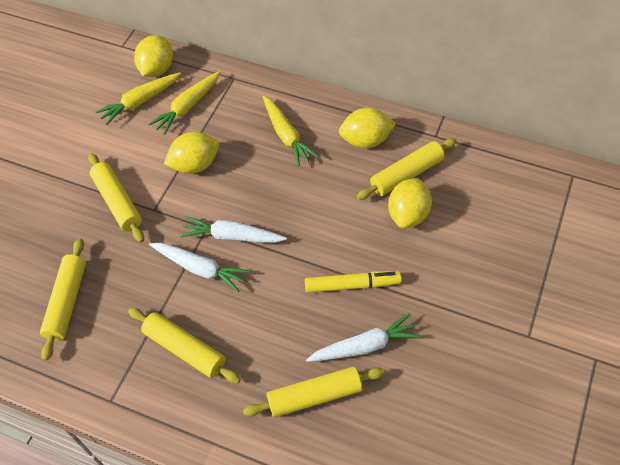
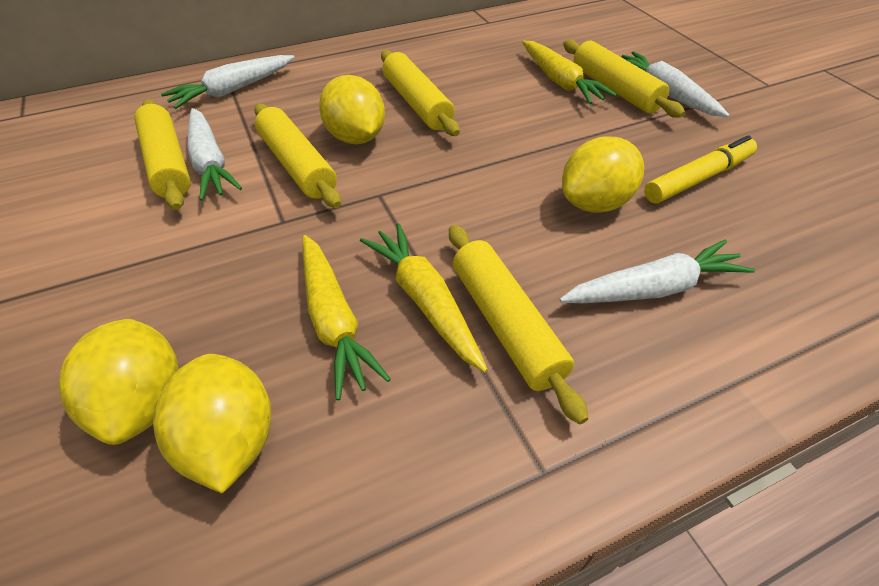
white carrot: [149,243,250,292] [180,216,287,243] [306,313,420,362] = 3 -> [161,55,294,109] [188,108,242,201] [559,239,755,303] [621,51,730,117] = 4

